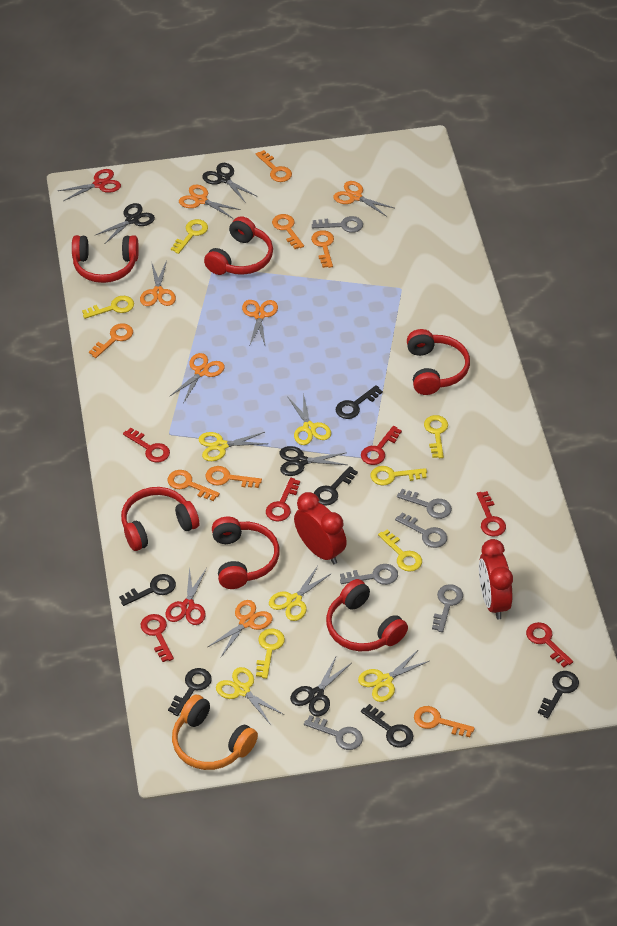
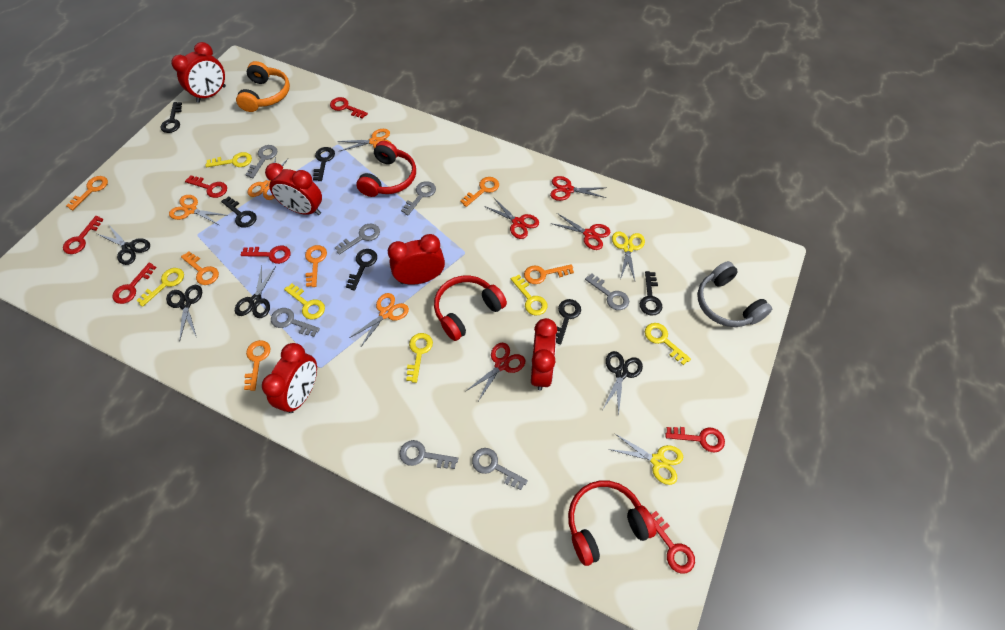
grey headphones: none = 0 -> [698,261,772,327] = 1
grey key: [304,715,363,750] [312,216,363,233] [340,564,398,585] [395,512,447,548] [397,489,452,519] [432,584,463,632] = 6 -> [245,145,278,178] [271,308,320,337] [335,224,380,255] [400,440,458,469] [401,181,436,215] [472,448,528,490] [585,274,629,310] = 7
orange key: [89,323,133,358] [168,470,220,501] [206,466,262,488] [256,150,292,182] [272,214,304,249] [311,230,334,268] [414,706,475,737] = 7 -> [66,176,108,210] [181,251,219,285] [244,340,271,391] [305,245,327,287] [460,177,499,207] [524,264,574,284] = 6
orange scissors: [140,261,176,306] [170,353,225,402] [179,185,241,218] [208,600,273,657] [242,300,278,347] [333,181,394,217] = 6 -> [169,195,225,225] [248,157,288,200] [338,129,391,151] [349,293,409,348] = 4
red clock: [294,492,347,564] [479,539,513,620] = 2 -> [171,42,226,103] [262,343,317,413] [265,163,322,215] [388,234,445,285] [531,318,557,390] = 5
red headphones: [72,235,139,283] [121,487,199,551] [204,216,273,275] [212,517,279,589] [326,579,408,651] [407,329,470,395] = 6 -> [356,141,416,197] [434,275,507,341] [568,480,656,566] = 3
red key: [123,428,170,463] [141,614,174,662] [266,478,300,522] [361,426,402,465] [477,491,506,536] [526,622,573,668] = 6 -> [63,216,104,254] [113,263,157,304] [185,175,227,198] [241,246,291,264] [330,97,368,119] [651,511,695,574] [665,427,725,452] = 7
red scissors: [58,169,121,201] [165,566,207,625] = 2 -> [466,343,525,401] [484,197,539,239] [550,176,607,201] [551,213,610,250] = 4
yellow scissors: [199,432,268,461] [216,667,284,725] [269,566,332,621] [288,393,331,445] [358,649,429,702] = 5 -> [608,433,683,485] [612,231,645,281] = 2

